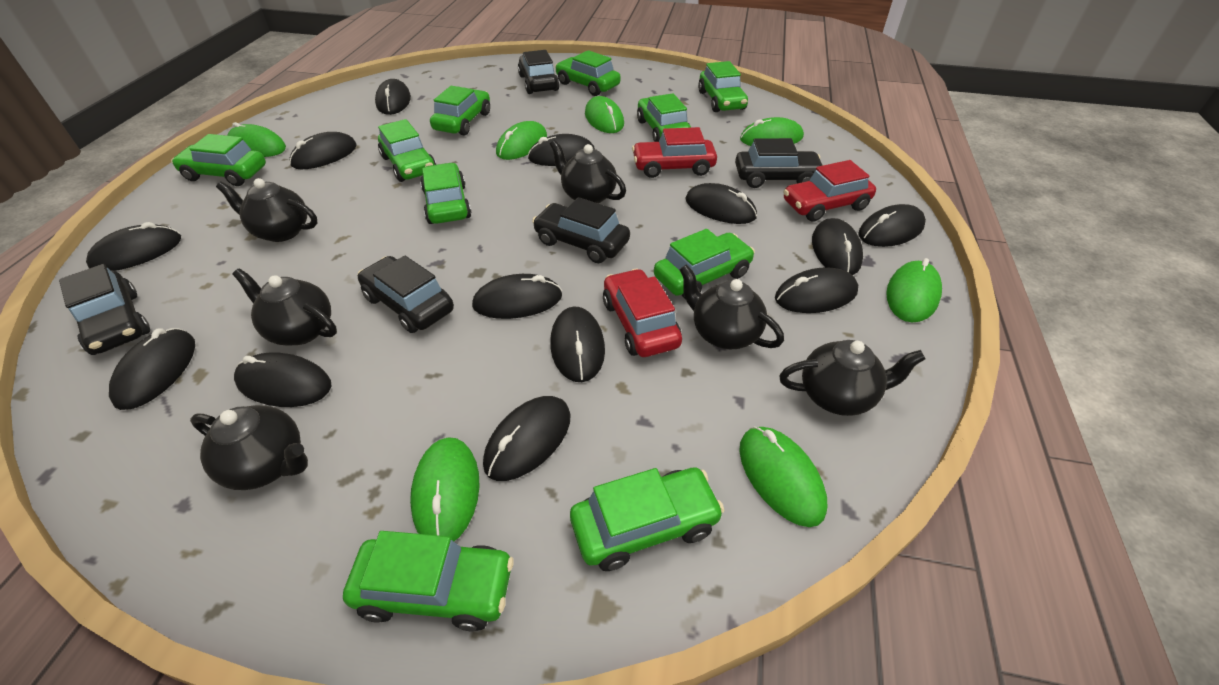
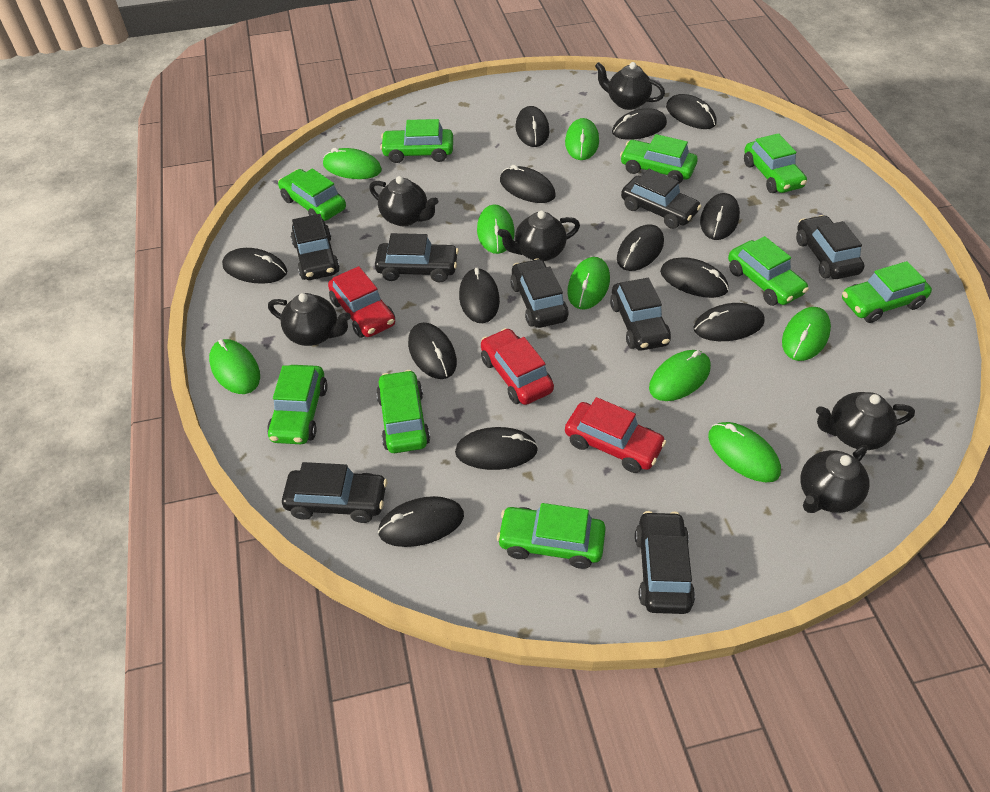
black car: [59,264,150,355] [357,256,454,333] [518,50,560,94] [532,197,630,263] [735,138,823,188] = 5 -> [282,462,387,523] [291,214,340,280] [375,233,459,283] [510,259,569,328] [610,278,671,351] [621,169,702,229] [635,511,695,614] [796,215,864,279] = 8
green car: [171,134,266,186] [343,531,514,631] [378,119,436,182] [420,163,472,224] [430,86,490,136] [555,50,621,96] [570,468,724,571] [637,93,691,142] [654,229,755,298] [698,61,748,112] = 10 -> [267,365,328,444] [278,168,346,221] [376,370,430,453] [380,119,453,163] [497,503,606,569] [620,134,698,184] [728,236,809,306] [744,133,807,193] [842,261,932,323] = 9
green mouse: [227,122,286,157] [410,437,479,541] [496,121,547,160] [585,96,624,133] [739,427,827,527] [740,117,804,146] [886,258,942,323] = 7 -> [209,339,260,394] [323,148,382,179] [477,205,515,254] [565,118,599,160] [567,257,610,309] [649,350,711,401] [708,422,781,482] [782,307,831,361] = 8

